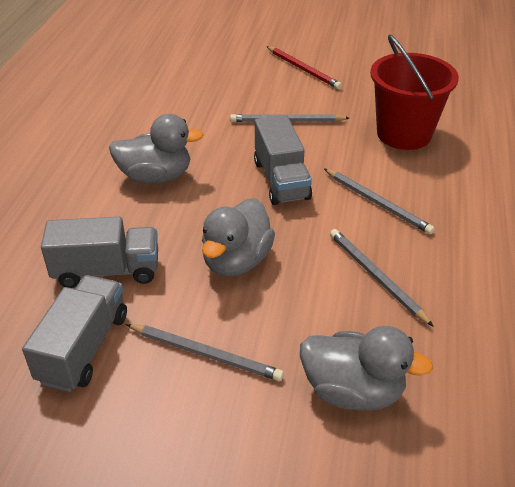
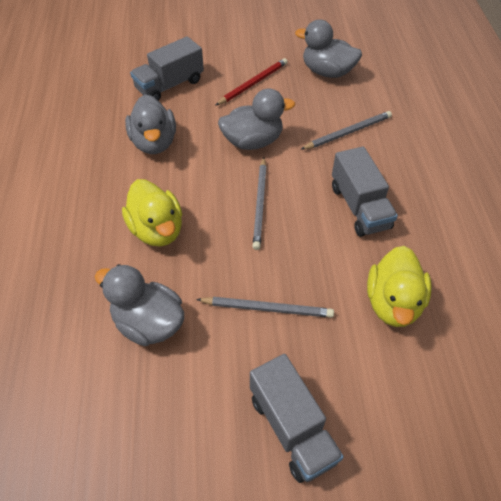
grey duck: [109,114,203,184] [202,198,275,277] [300,326,433,411] = 3 -> [95,264,184,346] [125,94,176,154] [218,88,295,150] [295,19,362,78] = 4
grey pencil: [126,324,284,381] [230,114,349,122] [324,169,435,234] [330,229,434,327] = 4 -> [196,297,334,318] [252,157,267,250] [300,111,392,150] = 3
red bucket: [370,35,459,150] = 1 -> none = 0
yellow duck: none = 0 -> [122,179,182,247] [367,246,432,327] = 2

